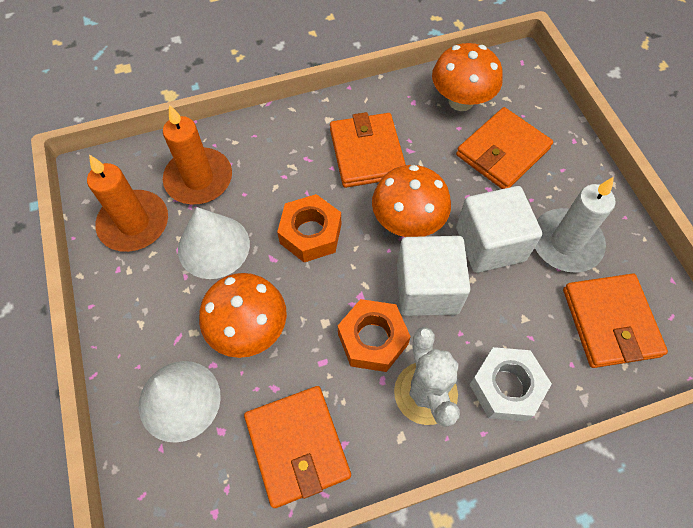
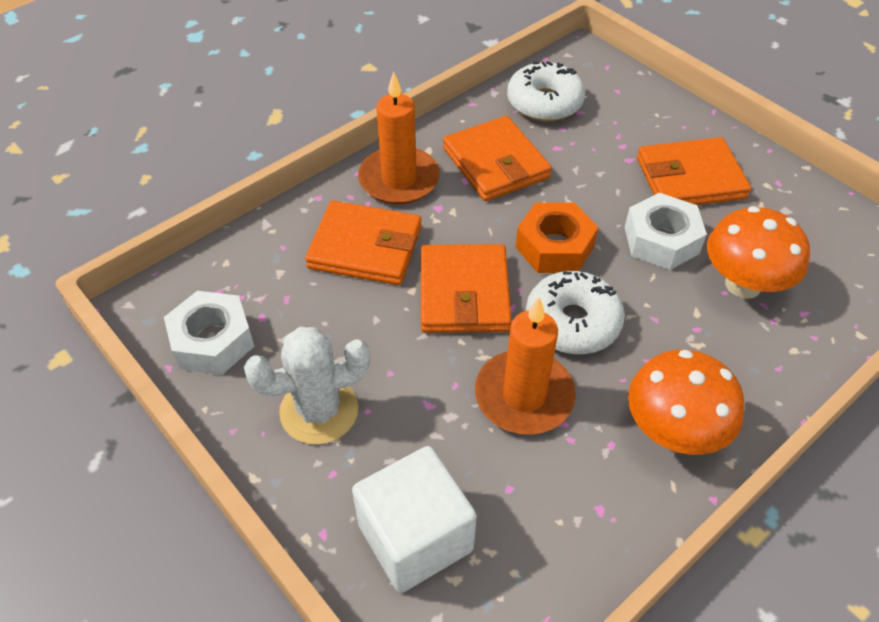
orange mushroom: [199,273,287,358] [372,165,451,237] [432,43,503,111] = 3 -> [628,350,744,455] [707,206,810,299] = 2
orange nut: [277,194,341,262] [338,299,411,372] = 2 -> [516,202,598,273] = 1
white candle: [535,177,615,273] = 1 -> none = 0
white cone: [139,361,221,443] [178,207,250,279] = 2 -> none = 0
white cube: [397,236,470,316] [456,186,542,273] = 2 -> [352,446,477,593] = 1
white donut: none = 0 -> [507,61,585,122] [526,271,625,354] = 2
white nut: [469,347,552,421] = 1 -> [164,291,255,375] [625,193,707,270] = 2

